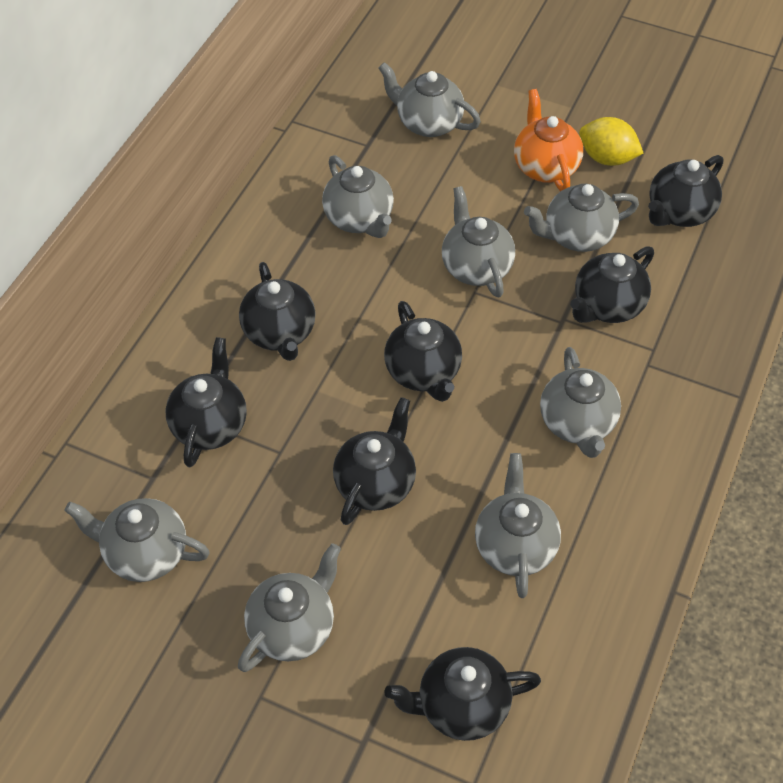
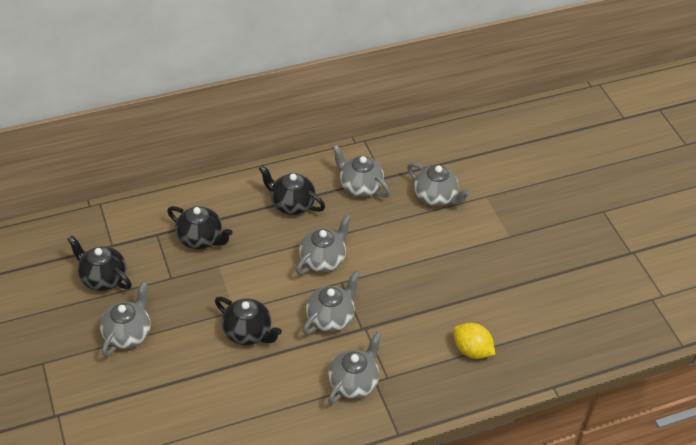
black teapot: [165,337,247,467] [239,262,316,361] [333,397,416,525] [384,301,462,402] [384,647,541,741] [570,246,654,323] [648,155,724,227] = 7 -> [67,235,132,291] [167,206,233,249] [215,297,282,345] [259,165,325,215] = 4
grey teapot: [64,498,210,582] [238,543,341,672] [322,155,394,238] [378,62,481,137] [442,186,515,297] [475,453,561,598] [524,184,639,252] [540,347,621,458] = 8 -> [100,281,151,357] [296,214,351,275] [302,271,360,335] [328,332,382,404] [332,144,390,197] [407,163,471,207] = 6
orange teapot: [514,89,583,191] = 1 -> none = 0

